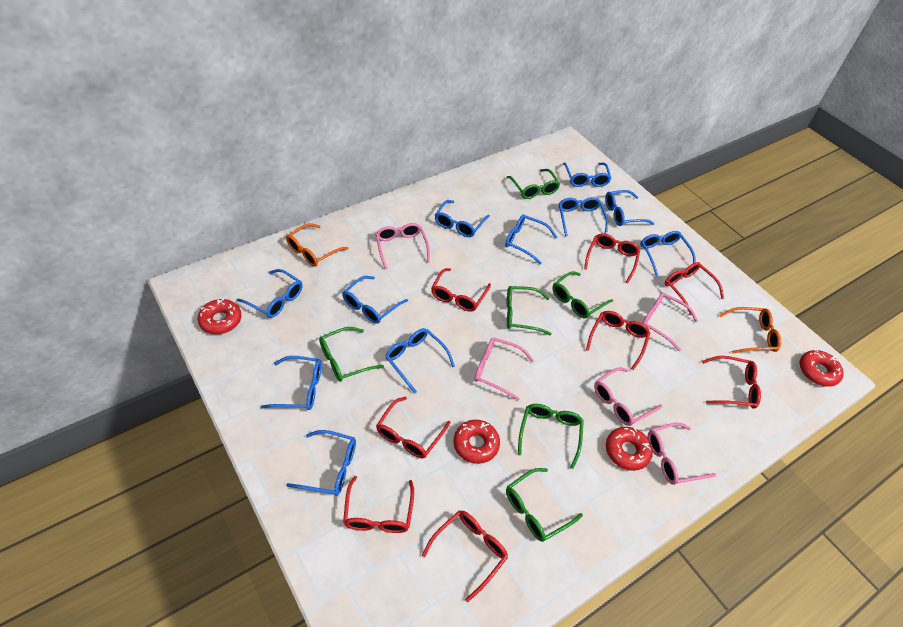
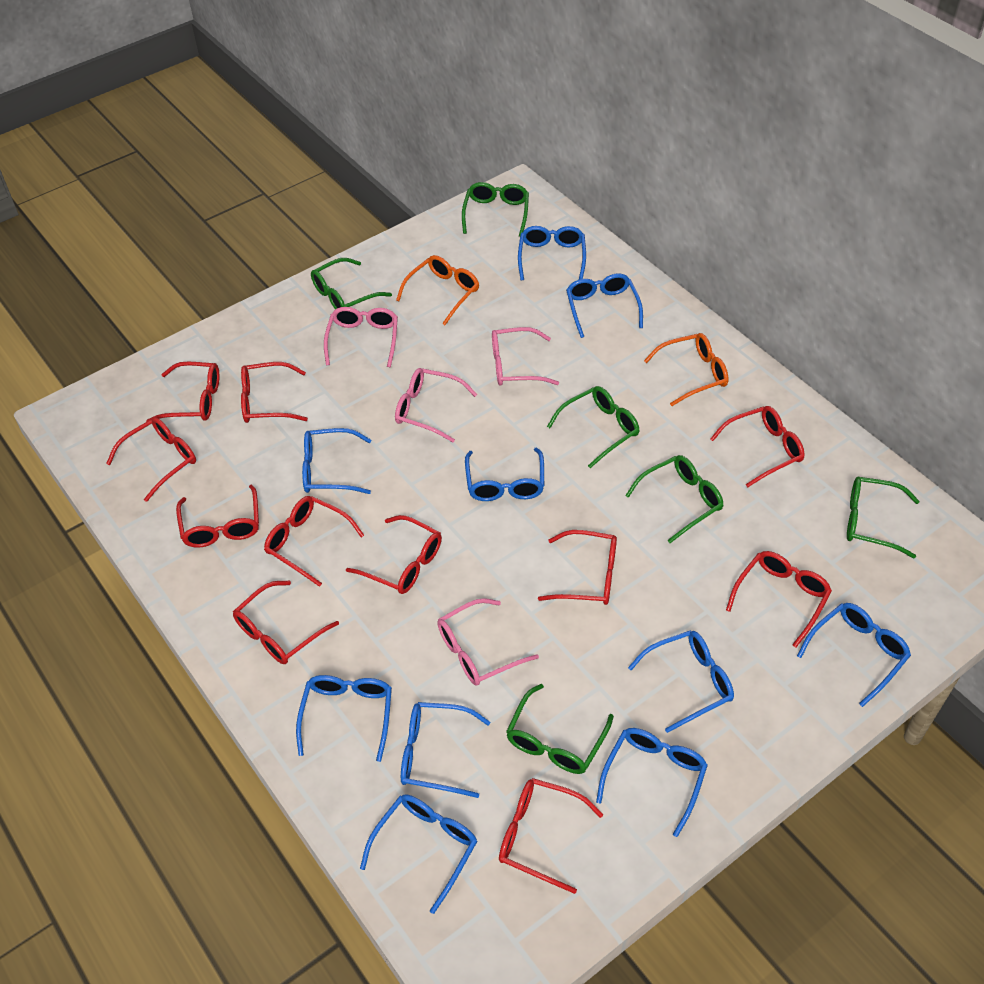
blue glasses: [237,269,303,318] [261,356,321,410] [286,430,356,496] [342,276,408,324] [385,328,455,393] [435,200,490,237] [505,214,557,265] [559,197,608,237] [563,163,611,187] [605,190,655,226] [640,231,696,276] = 11 -> [296,675,392,762] [302,428,371,494] [360,794,477,914] [401,702,490,798] [465,448,544,501] [518,226,586,281] [566,273,643,338] [596,728,708,837] [628,630,734,733] [797,603,911,707] = 10
pink glasses: [376,223,430,269] [474,337,534,400] [594,367,662,426] [642,292,698,351] [648,423,716,485] = 5 -> [324,307,398,367] [395,368,477,442] [437,598,539,685] [492,327,559,386] = 4
red donut: [198,298,242,334] [453,420,500,464] [606,427,653,471] [799,350,844,387] = 4 -> none = 0
red glasses: [343,476,414,533] [376,396,450,458] [422,510,508,602] [431,268,491,312] [584,233,640,284] [586,311,650,370] [665,262,724,315] [702,356,761,409] = 8 -> [106,417,196,502] [146,362,219,422] [176,484,259,548] [233,581,339,664] [241,362,308,423] [264,496,364,587] [346,515,442,594] [499,778,603,894] [538,530,617,605] [710,406,805,487] [726,551,832,648] = 11

